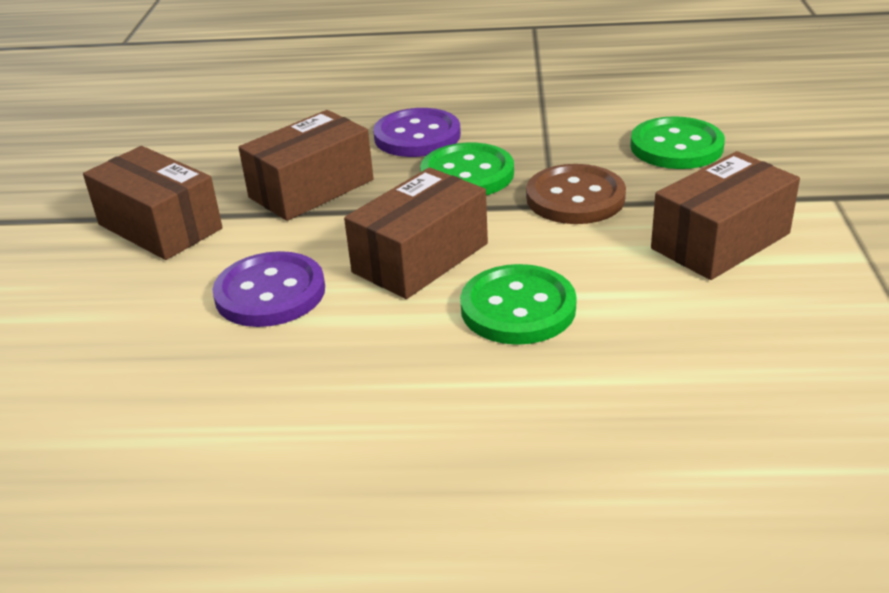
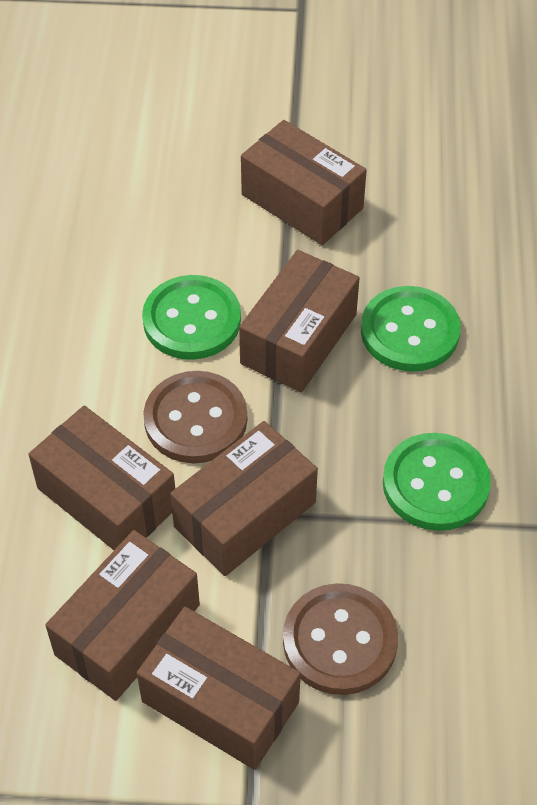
brown box: [83,146,222,260] [239,110,374,221] [344,167,488,299] [651,151,800,280] = 4 -> [29,406,175,550] [45,530,200,701] [137,607,301,770] [170,421,318,576] [239,250,359,392] [241,120,367,245] = 6
brown button: [526,164,626,224] = 1 -> [143,371,247,463] [283,583,398,695] = 2
purple button: [212,251,325,327] [373,108,461,157] = 2 -> none = 0

